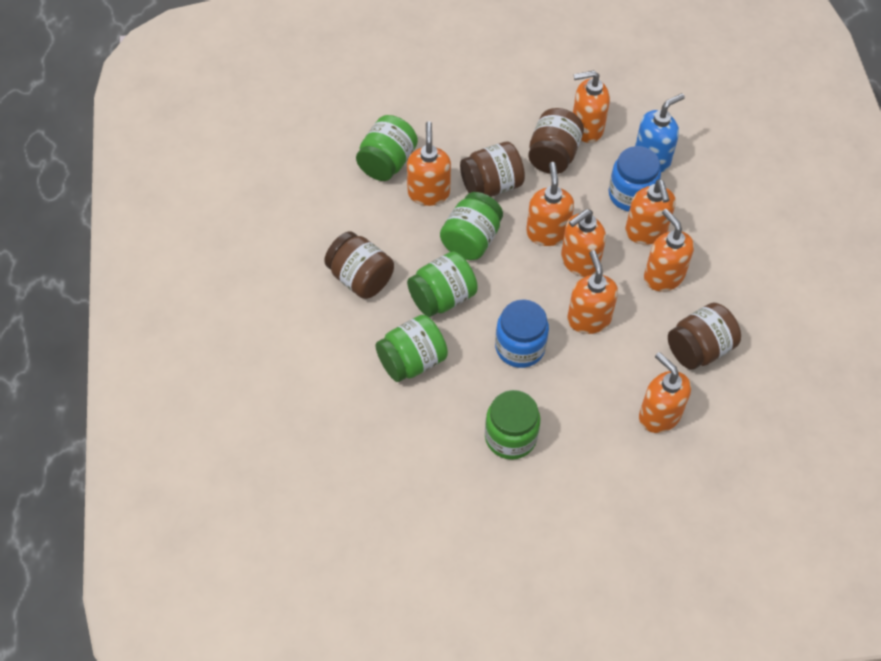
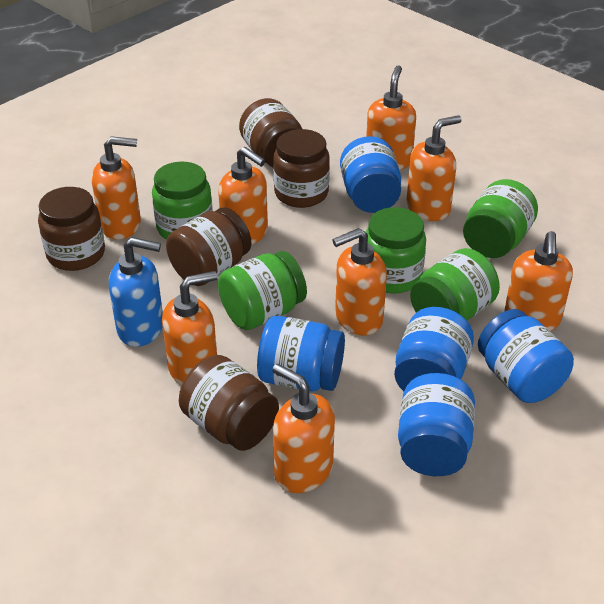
blue jar: [495,299,549,368] [609,146,661,211] = 2 -> [257,316,345,391] [340,136,401,213] [394,307,474,391] [398,373,475,476] [478,309,574,403] = 5
brown jar: [324,231,394,299] [460,142,525,197] [528,108,584,174] [668,303,741,370] = 4 -> [38,187,105,271] [166,207,251,286] [179,355,279,451] [239,98,302,167] [273,129,330,208] = 5

